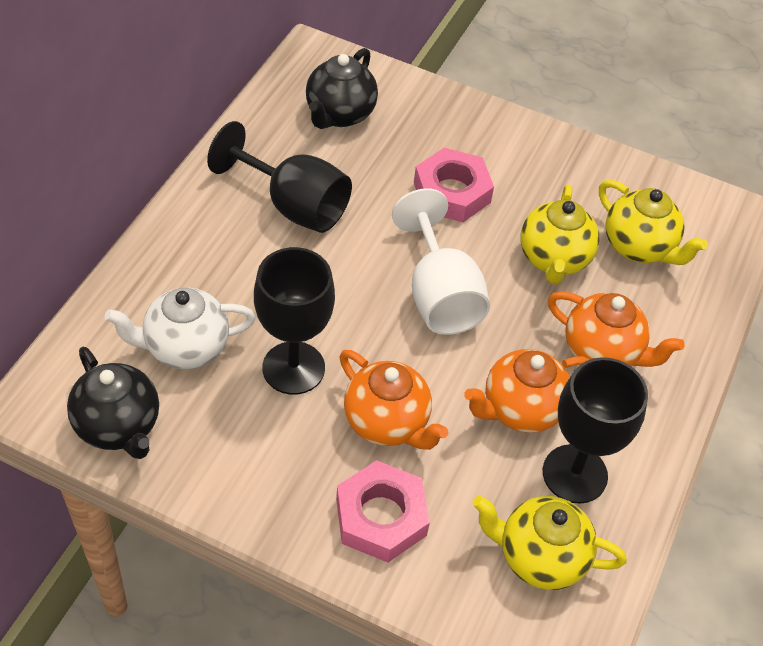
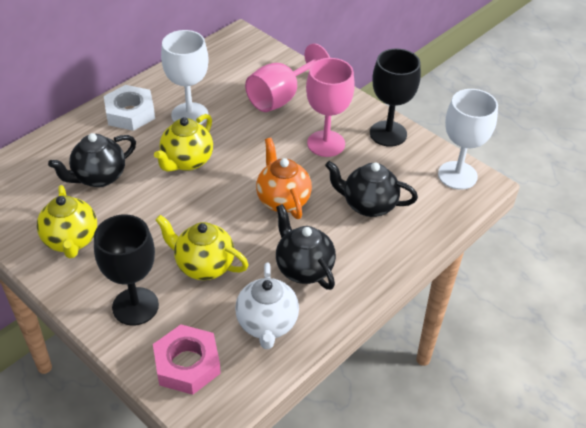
black goblet: [207,121,352,233] [254,247,335,395] [543,357,648,504] = 3 -> [94,215,159,325] [370,48,421,147] = 2
black teapot: [67,347,159,459] [306,48,378,129] = 2 -> [48,133,136,187] [276,204,336,290] [325,161,418,217] = 3
orange teapot: [339,350,448,450] [464,349,589,433] [548,291,685,367] = 3 -> [256,138,312,219] = 1
pink goblet: none = 0 -> [245,44,330,112] [306,58,355,157] = 2
pink nut: [336,460,430,562] [414,148,494,222] = 2 -> [153,325,221,395] = 1
white goblet: [392,188,490,335] = 1 -> [161,30,209,124] [438,89,498,190] = 2
white nut: none = 0 -> [104,85,155,131] = 1

